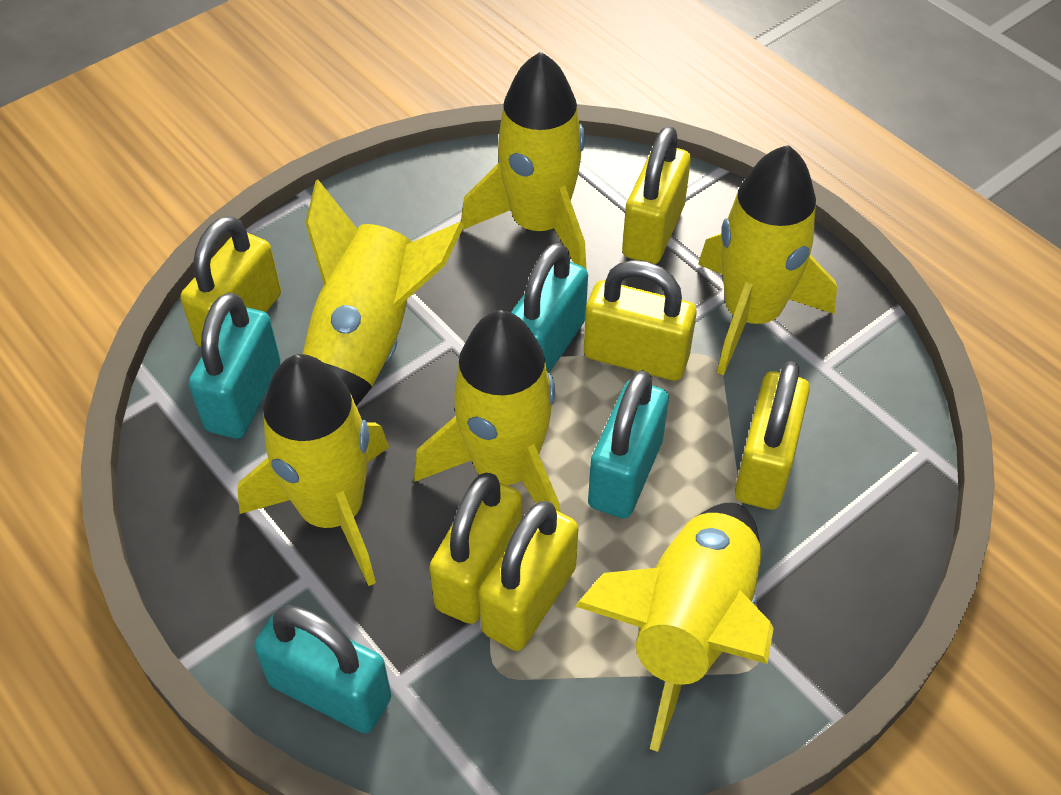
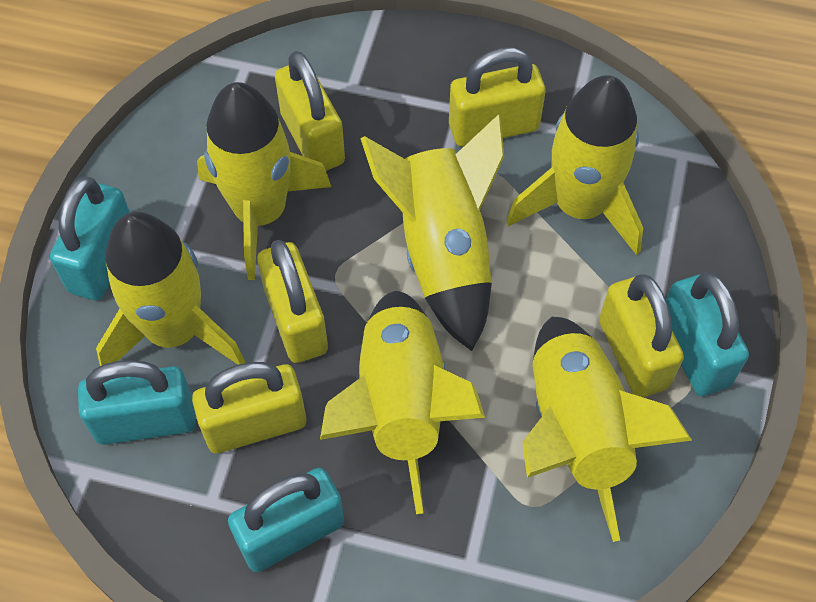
yellow padlock: [180,216,281,347] [429,473,522,624] [479,501,578,651] [584,260,697,381] [622,126,691,264] [735,361,810,510] = 6 -> [192,362,306,453] [257,240,328,363] [275,51,345,171] [449,47,546,147] [599,274,684,397] = 5

